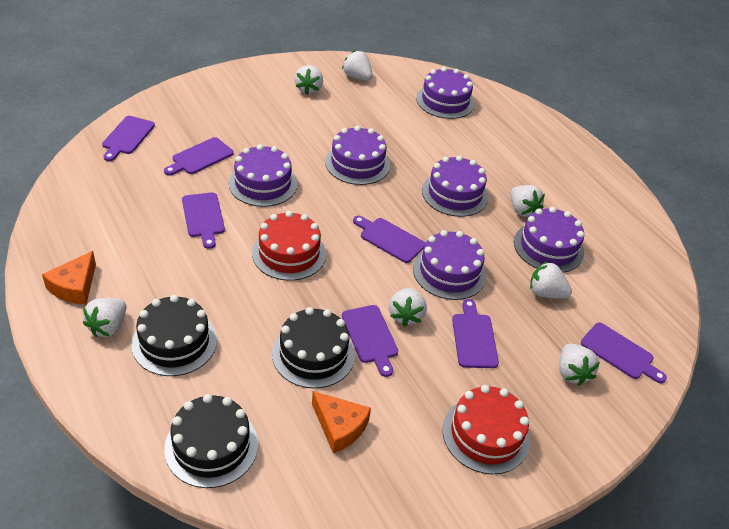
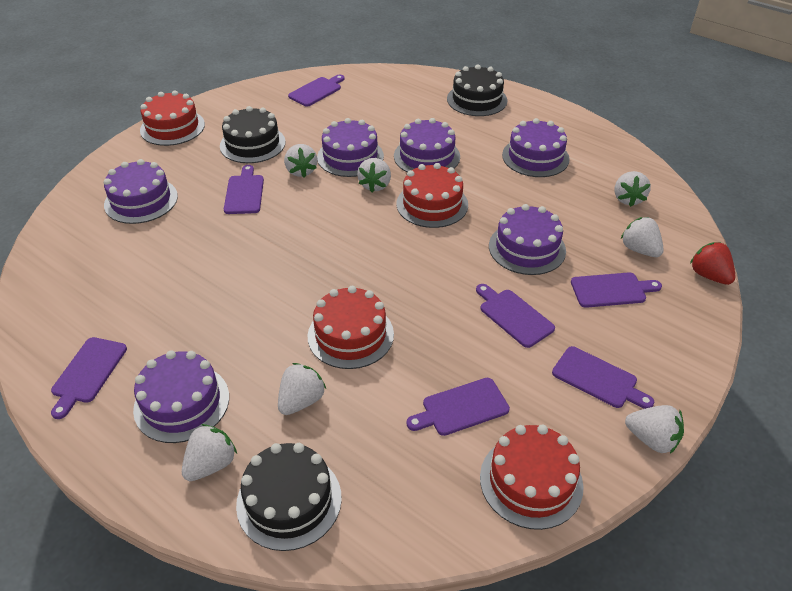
orange cheese: [42,251,96,304] [312,391,371,453] = 2 -> none = 0
red cake: [252,211,326,281] [443,385,530,474] = 2 -> [140,90,205,146] [308,286,394,369] [397,163,468,228] [480,424,584,530] = 4
red strawberry: none = 0 -> [690,242,735,285] = 1

